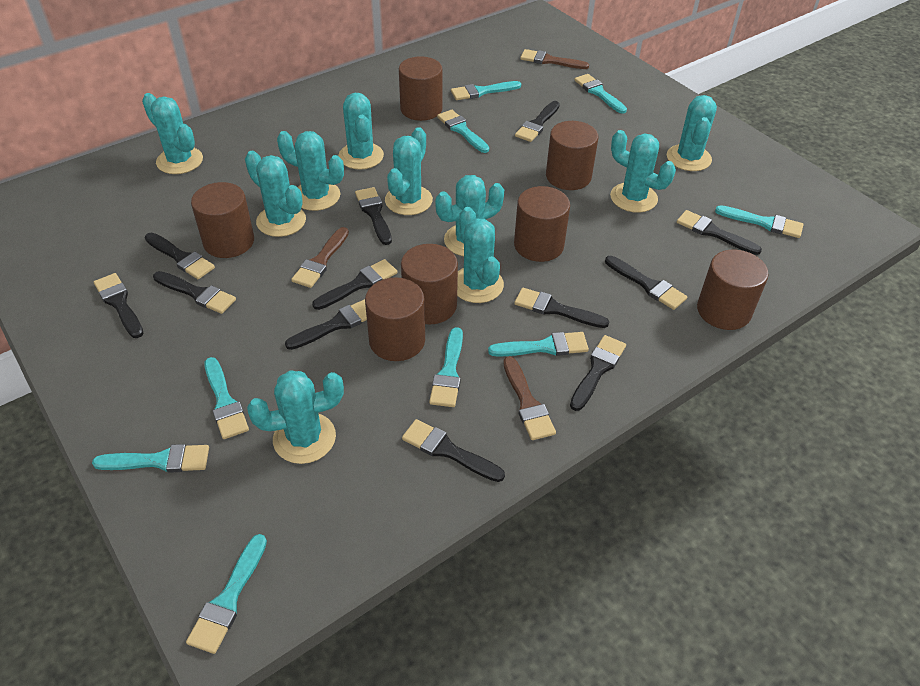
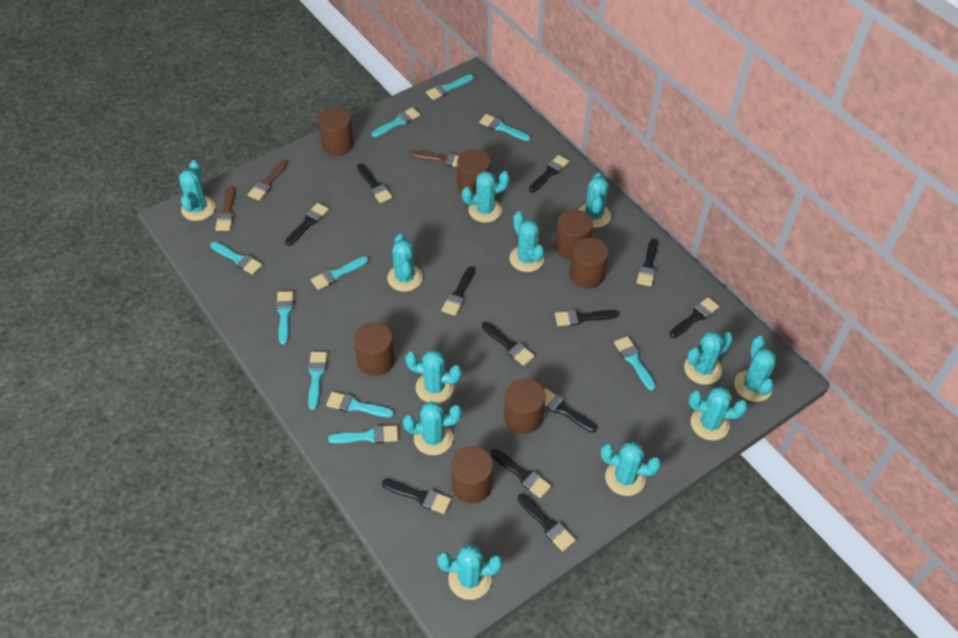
turquoise brush: [92,444,209,473] [186,534,267,654] [205,357,249,439] [429,327,463,407] [437,110,489,153] [451,81,521,100] [488,332,589,357] [574,74,627,114] [715,205,803,238] = 9 -> [210,242,262,275] [276,291,293,345] [308,352,327,410] [311,256,369,290] [326,392,394,418] [328,425,398,444] [372,107,420,137] [426,74,474,100] [479,114,530,141] [614,336,656,391] = 10
turquoise cactus: [142,93,203,174] [245,151,306,237] [247,370,344,464] [277,131,344,211] [338,93,384,170] [385,127,433,215] [435,175,504,256] [457,207,504,303] [610,130,676,213] [667,95,717,171] = 10 -> [179,160,215,221] [387,234,423,292] [403,401,462,455] [405,350,462,403] [437,544,503,600] [462,171,510,223] [509,211,544,272] [579,172,611,228] [601,442,661,496] [684,331,733,385] [689,387,748,440] [734,336,776,402] = 12

